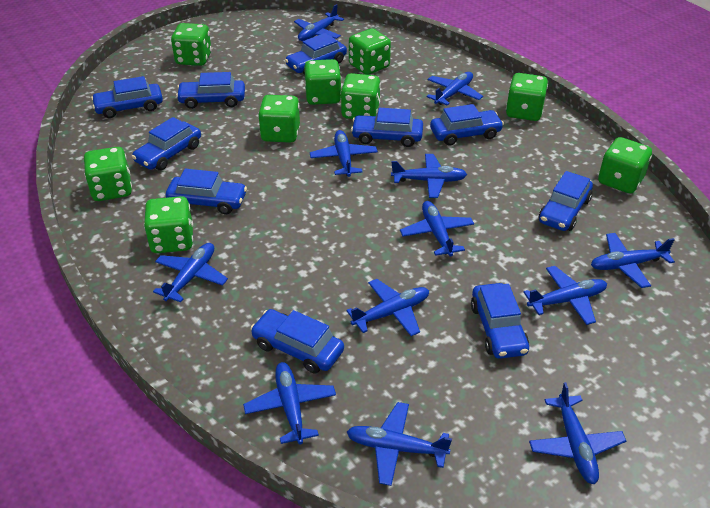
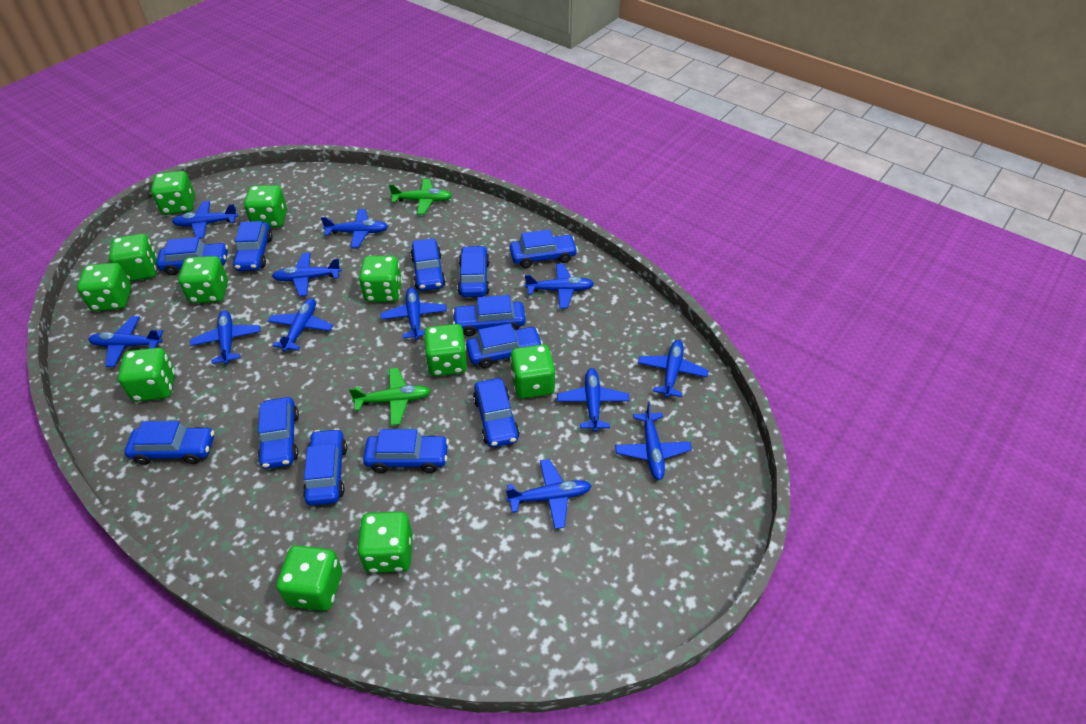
blue car: [91,76,163,118] [132,117,201,171] [166,169,247,214] [176,72,245,109] [250,309,344,373] [285,33,347,75] [351,108,423,147] [430,104,504,146] [471,283,529,359] [539,171,593,231] = 10 -> [124,421,214,465] [156,237,228,275] [233,221,273,271] [258,397,299,469] [303,428,347,505] [363,429,449,473] [410,238,446,291] [452,295,525,336] [458,245,490,297] [466,323,543,368] [473,378,520,447] [510,229,578,268] = 12
green dice: [84,147,132,201] [144,196,193,253] [171,23,212,66] [258,95,300,143] [304,59,341,105] [341,73,381,119] [349,28,391,75] [506,73,548,121] [598,137,652,194] = 9 -> [77,263,132,311] [109,234,158,281] [118,348,175,402] [151,171,195,215] [178,256,228,303] [244,185,287,228] [276,545,342,611] [357,511,413,573] [359,256,402,302] [424,324,467,376] [510,344,555,399] = 11
green plane: none = 0 -> [349,368,431,425] [389,179,453,214] = 2

